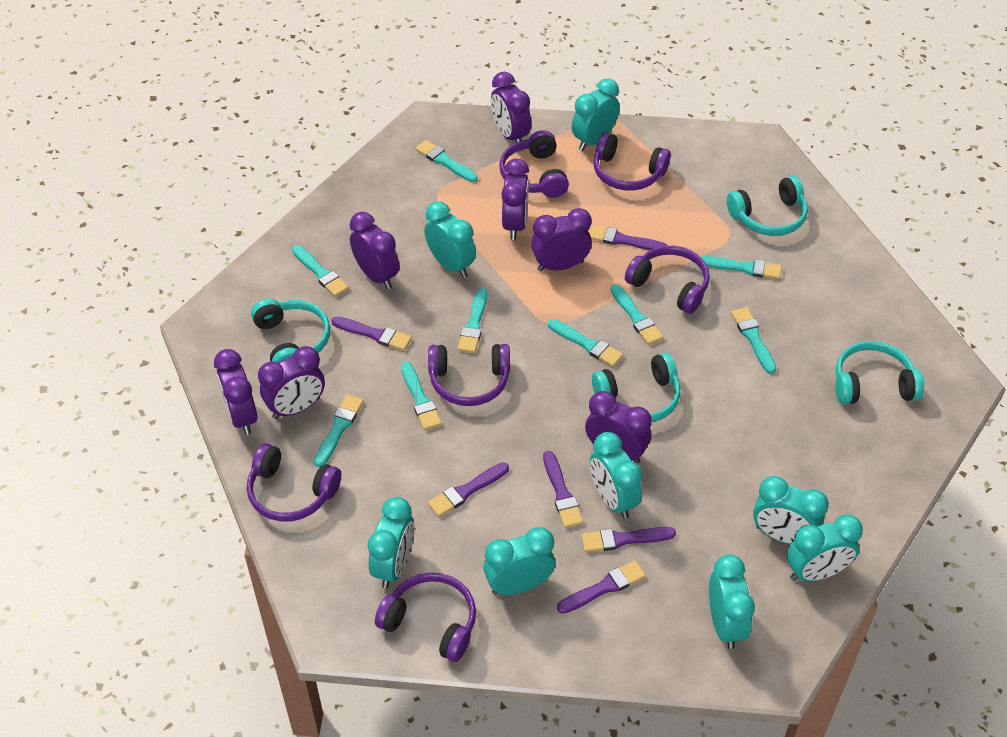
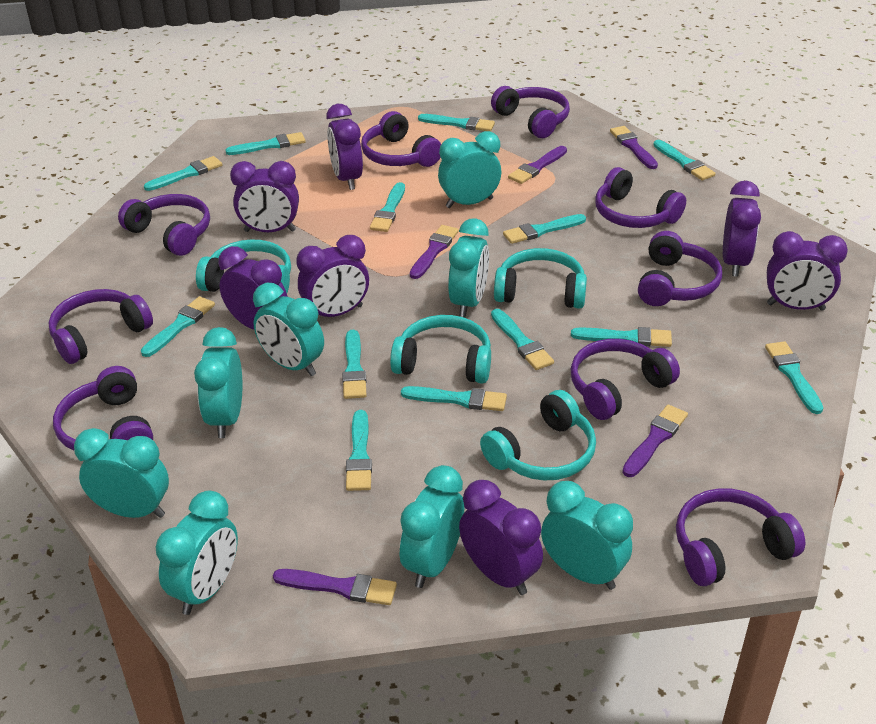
purple brush: [331,316,412,351] [428,462,509,517] [543,451,583,528] [557,560,646,614] [581,527,676,552] [589,225,667,250] = 6 -> [273,569,397,605] [410,225,459,279] [508,146,567,184] [610,126,658,169] [622,405,688,477] = 5
purple headphones: [247,443,341,521] [375,573,476,662] [428,344,510,406] [499,130,569,198] [594,132,671,190] [625,246,710,314] = 6 -> [48,289,153,364] [53,366,153,450] [118,194,210,256] [361,111,441,167] [491,86,570,138] [571,339,680,420] [595,167,686,228] [638,231,722,306] [676,488,805,586] = 9
turquoise brush: [292,245,349,297] [314,395,364,467] [401,362,442,430] [415,140,478,182] [458,288,487,353] [548,319,623,367] [610,284,663,345] [701,256,782,279] [731,307,776,374] = 9 -> [141,296,215,357] [144,156,222,191] [225,132,306,155] [342,330,367,399] [346,410,372,491] [370,182,405,232] [401,386,507,411] [418,114,495,131] [491,309,554,370] [503,214,586,244] [571,327,672,347] [653,140,716,181] [765,341,823,414] = 13

